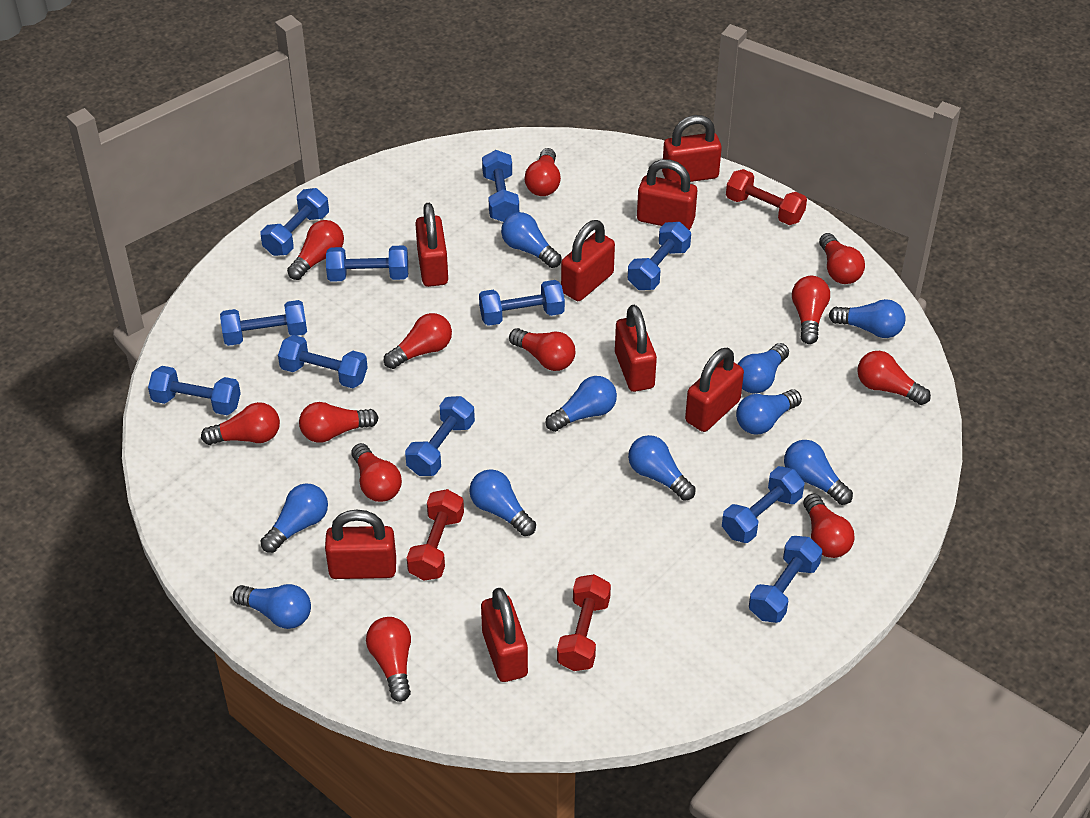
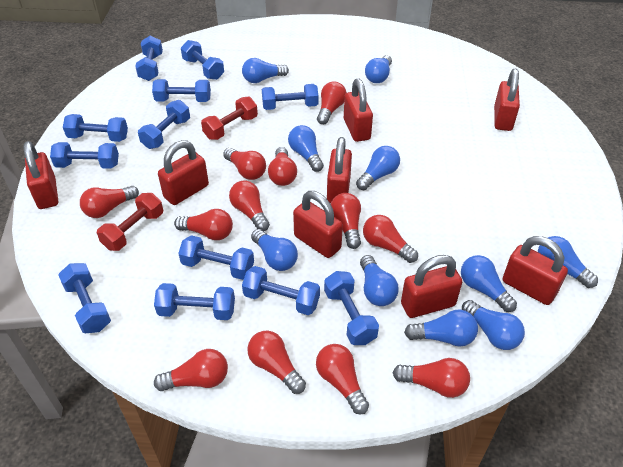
blue dumbbell: [148,366,241,415] [220,300,307,346] [261,188,329,256] [278,335,368,388] [326,245,408,282] [405,396,475,476] [479,280,565,326] [482,150,519,222] [628,222,691,290] [722,466,805,543] [749,536,822,623] = 11 -> [50,142,119,169] [58,263,111,333] [63,114,128,142] [135,36,163,81] [138,100,190,149] [152,79,211,102] [154,283,235,320] [178,235,254,280] [181,40,224,80] [242,266,320,315] [262,84,318,110] [324,271,379,345] = 12
red dumbbell: [407,489,464,581] [557,574,611,671] [726,169,807,225] = 3 -> [97,193,163,251] [201,96,258,140] = 2

